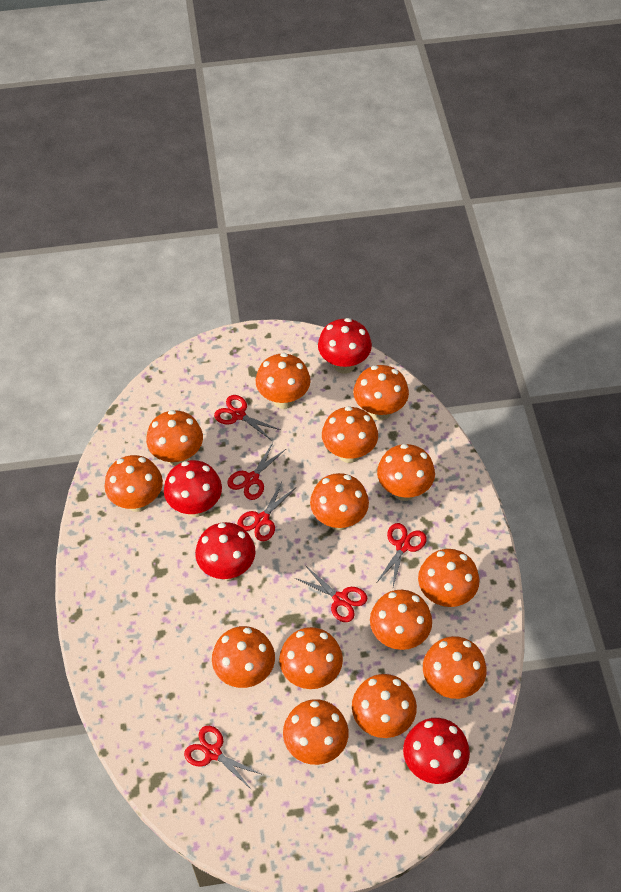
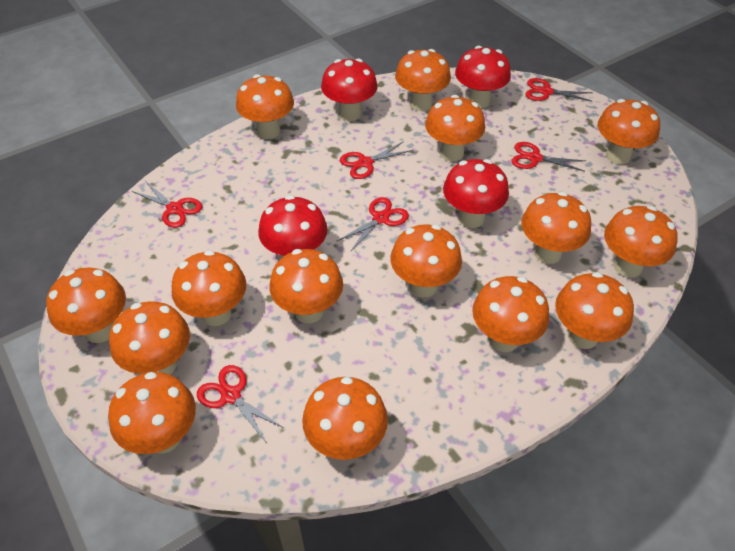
orange mushroom: [104,455,163,512] [146,410,203,466] [212,626,275,688] [256,353,311,409] [279,627,343,689] [283,699,349,765] [310,473,369,531] [322,406,378,463] [352,674,417,738] [353,365,409,421] [370,590,432,650] [377,444,435,501] [418,549,479,607] [423,636,487,699] = 14 -> [46,268,126,343] [108,372,196,454] [109,302,190,374] [172,250,246,326] [236,74,294,139] [269,249,343,323] [302,377,388,460] [390,224,462,297] [395,49,451,111] [425,95,485,162] [472,276,549,352] [521,192,591,264] [555,272,634,349] [597,99,660,165] [604,206,678,278] = 15

